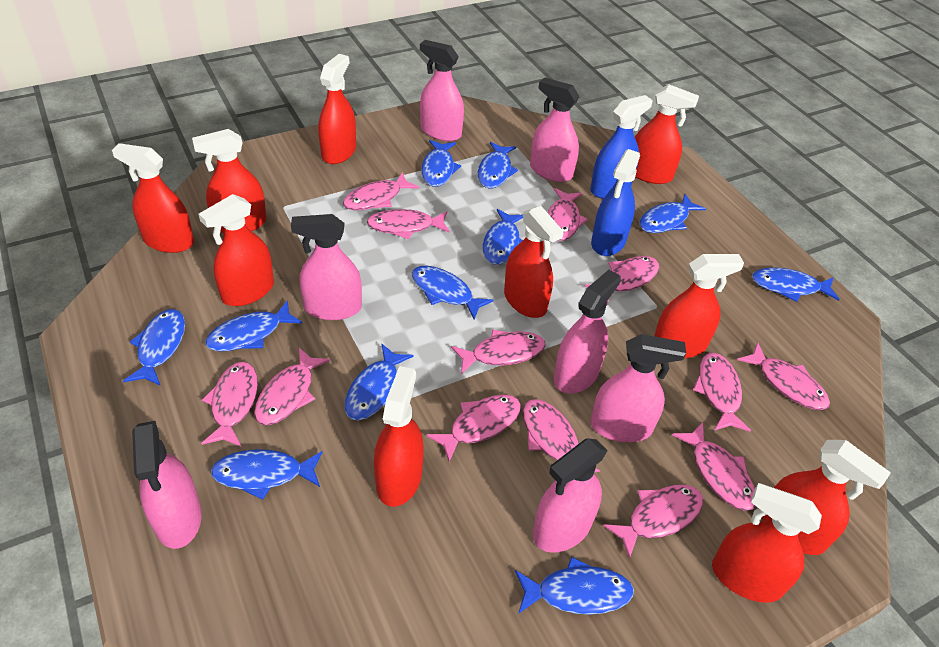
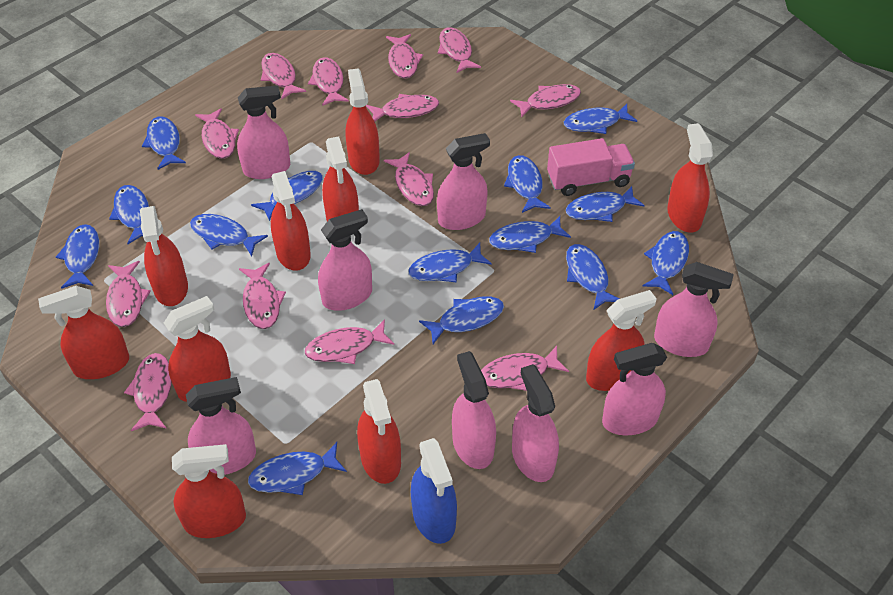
blue fish: [123,309,185,386] [205,300,302,351] [211,449,323,500] [345,344,414,420] [412,266,494,320] [421,140,461,187] [478,142,518,188] [483,209,523,265] [515,557,634,615] [639,194,706,233] [752,267,840,302] = 11 -> [56,224,99,289] [109,185,149,244] [142,116,186,170] [190,214,268,256] [248,442,347,495] [251,171,323,221] [408,243,492,282] [419,296,504,344] [489,216,571,253] [504,155,551,213] [564,104,637,134] [566,186,645,222] [566,244,619,310] [642,231,689,295] = 14
blue spray bottle: [590,95,653,199] [591,149,640,256] = 2 -> [411,438,457,544] = 1
pink spray bottle: [132,421,202,549] [291,214,362,320] [420,40,464,141] [530,78,580,182] [533,438,608,553] [554,270,621,394] [590,334,686,442] = 7 -> [186,377,256,475] [237,85,290,179] [318,209,372,311] [437,133,490,230] [452,351,496,469] [512,364,559,482] [602,343,667,435] [654,262,734,357] = 8
pink truck: none = 0 -> [547,138,635,196] = 1

